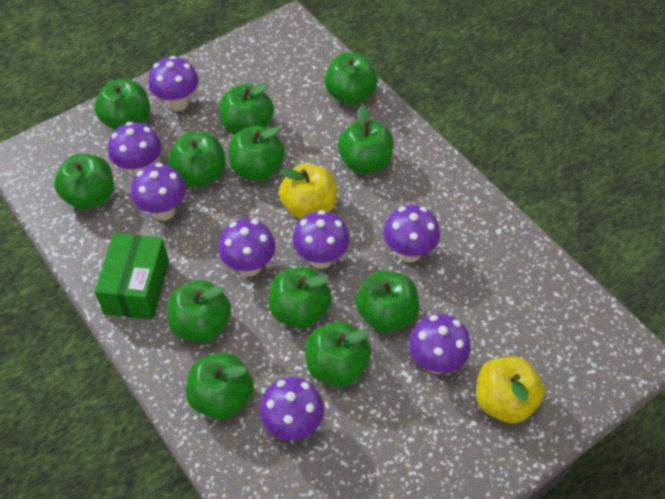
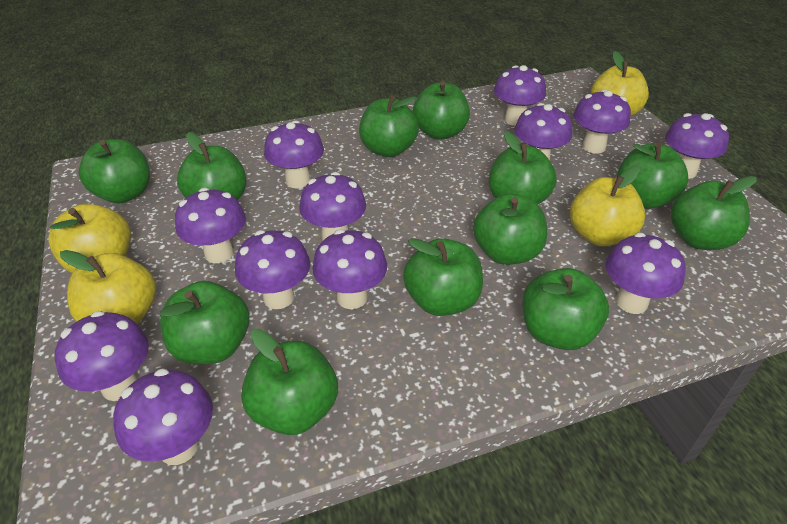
green box: [94,233,169,319] = 1 -> none = 0
purple mushroom: [108,122,161,177] [131,163,186,221] [149,56,199,111] [218,219,275,277] [260,377,324,440] [292,210,349,269] [383,205,440,263] [409,314,471,374] = 8 -> [55,311,149,401] [113,368,213,465] [175,188,246,263] [235,230,310,309] [264,120,324,189] [299,172,366,240] [313,229,387,309] [494,65,546,126] [514,103,572,160] [573,90,631,154] [605,233,686,314] [665,113,729,179] = 12
yellow apple: [279,164,337,219] [476,357,545,423] = 2 -> [48,204,131,273] [60,250,156,324] [570,166,645,246] [591,51,649,116] = 4

